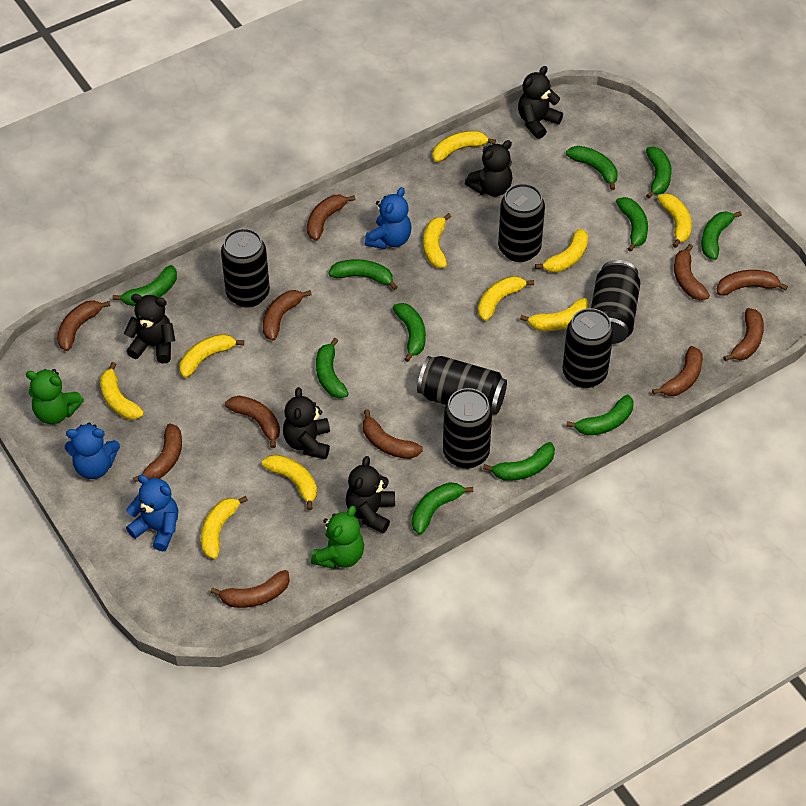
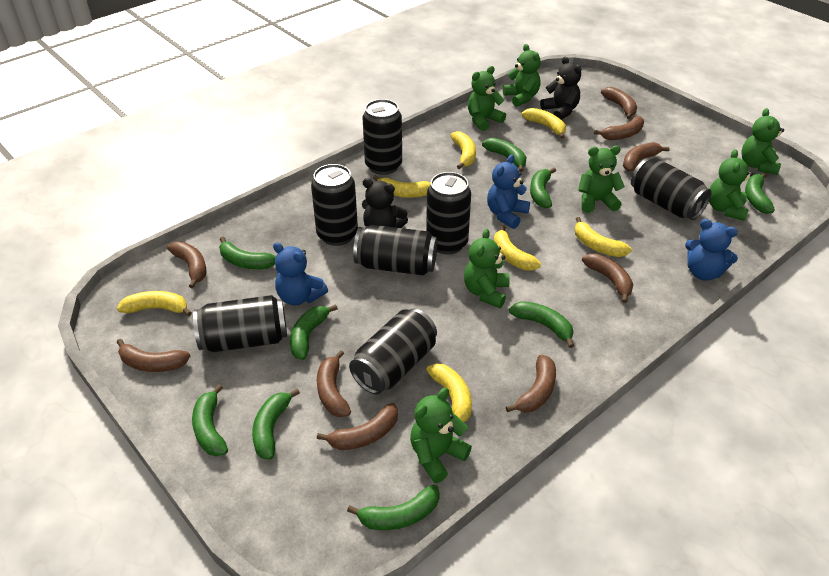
black can: [221,228,270,308] [417,356,507,414] [443,388,492,469] [498,183,545,262] [563,308,614,388] [591,260,640,344] = 6 -> [193,295,287,352] [311,164,358,246] [349,309,437,395] [353,225,437,275] [363,99,402,175] [426,172,471,254] [631,158,712,220] = 7
black teddy bear: [124,294,175,363] [283,387,330,459] [346,456,395,533] [465,140,513,197] [518,66,563,139] = 5 -> [362,178,408,228] [540,57,581,120] = 2
brown banana: [57,301,111,351] [133,424,182,482] [210,570,290,608] [225,396,280,448] [263,290,312,341] [307,195,356,241] [363,409,423,459] [652,346,703,396] [674,244,710,300] [717,270,788,296] [723,308,764,361] = 11 -> [117,339,190,372] [167,242,207,288] [317,350,351,417] [317,403,398,450] [506,354,556,412] [582,254,633,303] [594,116,644,140] [601,87,637,119] [623,142,670,172] = 9
green banana: [112,265,177,306] [316,338,349,398] [328,259,397,290] [393,303,426,362] [412,482,473,535] [483,442,555,481] [566,146,618,190] [566,395,633,436] [616,197,648,252] [646,147,672,199] [701,211,742,260] = 11 -> [192,384,228,456] [219,237,276,269] [252,389,300,460] [290,304,338,360] [347,485,440,530] [482,138,526,172] [509,301,574,348] [530,168,556,208] [745,173,775,214] = 9
green teddy bear: [26,369,84,424] [311,506,364,569] = 2 -> [410,388,472,483] [464,229,510,308] [468,66,506,131] [503,44,541,107] [578,146,625,213] [709,149,753,221] [741,108,784,175] = 7
yellow banana: [100,362,144,419] [180,334,244,378] [201,496,248,559] [262,455,317,510] [423,213,451,268] [433,131,496,162] [478,276,534,321] [520,298,589,331] [535,228,588,272] [658,193,692,248] = 10 -> [117,291,192,316] [373,175,431,198] [426,363,472,422] [451,131,476,169] [494,225,541,271] [521,108,566,139] [575,217,632,257] = 7

